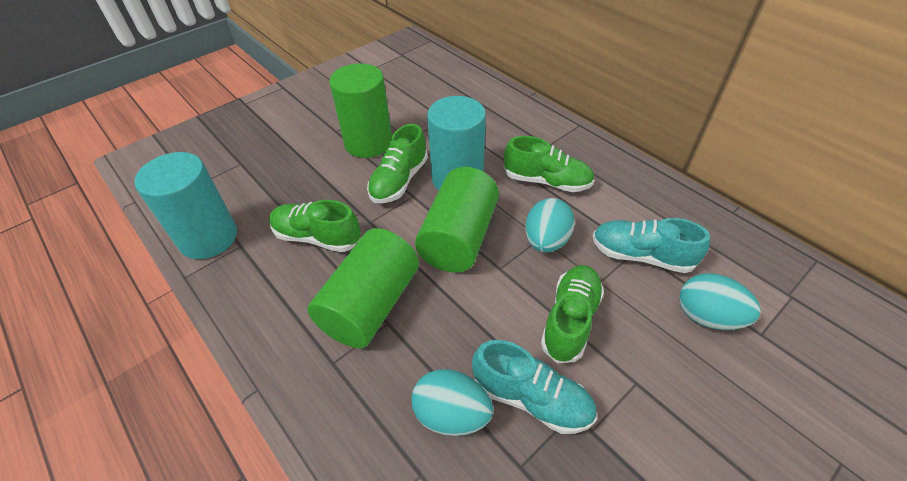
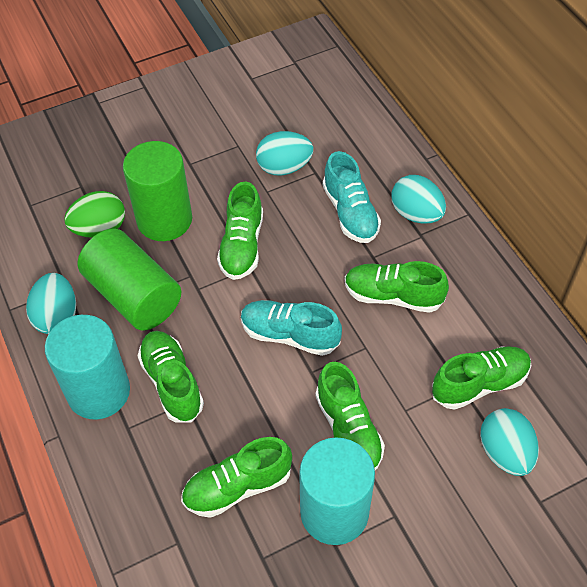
green cylinder: [307,228,419,348] [329,64,392,158] [415,167,499,273] = 3 -> [78,228,181,331] [123,141,192,241] = 2
green egg: none = 0 -> [64,191,125,238] = 1
green shoe: [269,200,361,252] [367,124,428,204] [504,136,595,192] [541,265,604,363] = 4 -> [138,331,204,423] [181,437,292,518] [217,182,263,280] [316,362,385,470] [345,261,449,313] [432,346,531,410] = 6
turquoise egg: [412,369,493,436] [525,198,575,252] [679,273,761,330] = 3 -> [26,273,76,334] [256,131,313,176] [391,175,446,223] [480,408,539,476] = 4

